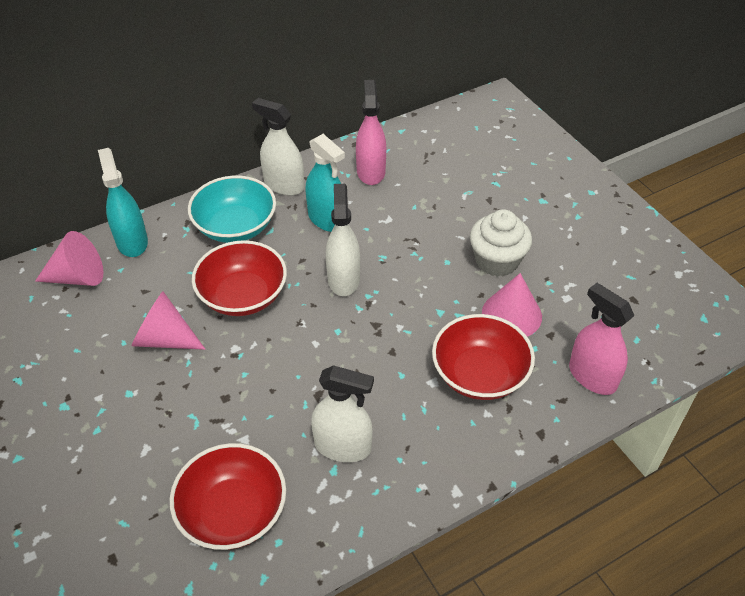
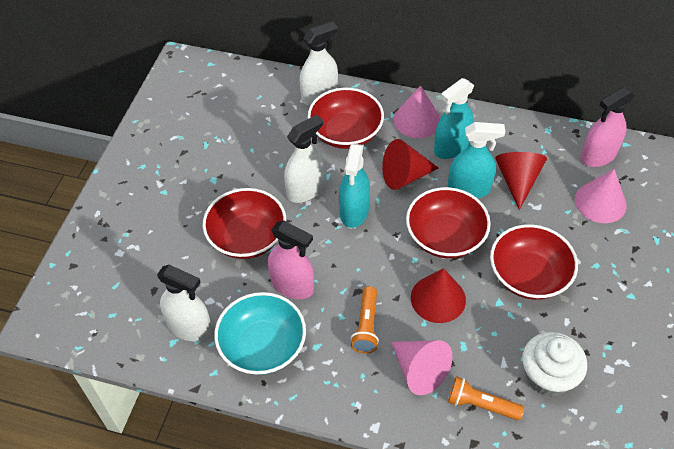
orange flashlight: none = 0 -> [351,286,379,353] [448,376,524,420] = 2
red bowl: [170,443,286,550] [192,240,287,316] [432,314,535,400] = 3 -> [203,188,286,259] [308,88,384,149] [406,187,491,258] [490,224,578,300] = 4
red cone: none = 0 -> [382,139,438,190] [411,268,466,323] [495,152,547,210] = 3
turquoise spray bottle: [98,148,148,257] [305,134,345,232] = 2 -> [339,144,370,228] [434,78,474,159] [448,122,505,198] = 3

